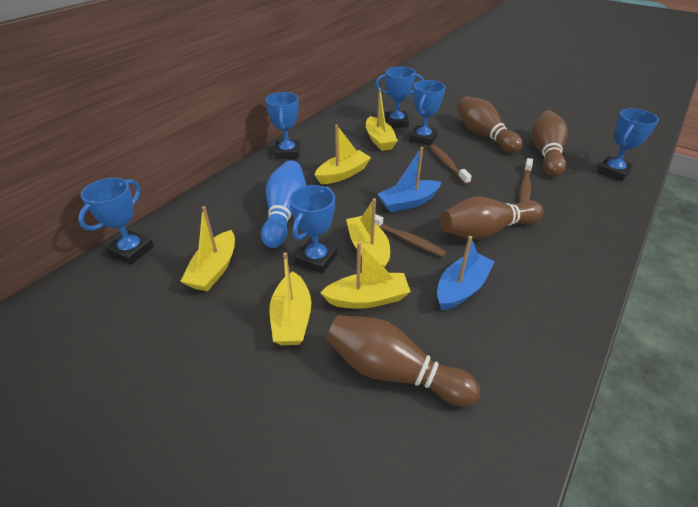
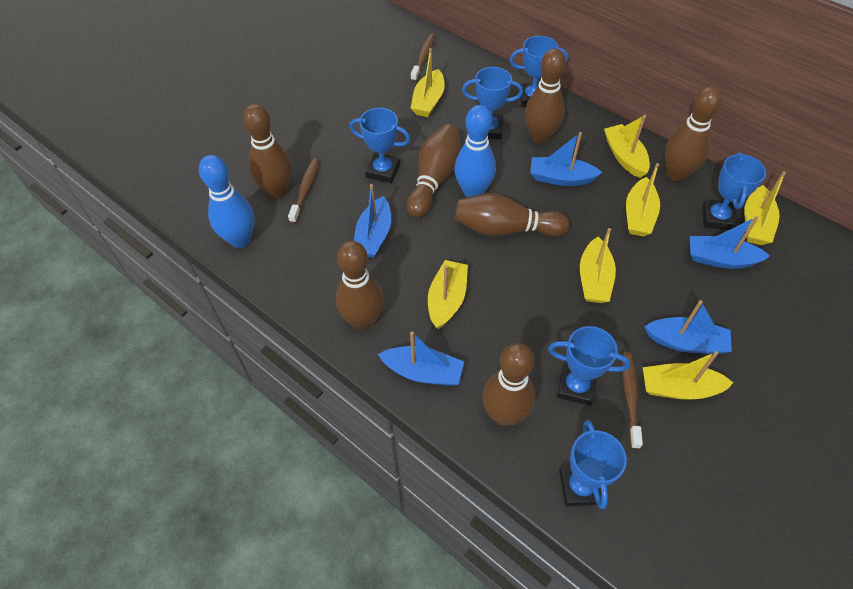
blue boat: [377,147,441,212] [437,236,495,310] = 2 -> [354,184,391,258] [378,331,464,386] [530,132,603,186] [645,300,732,354] [690,216,770,269] = 5
blue bowling pin: [261,160,306,248] = 1 -> [199,155,254,248] [455,105,496,197] = 2
brown bowling pin: [327,315,480,407] [440,197,544,240] [457,96,523,153] [531,110,568,177] = 4 -> [243,104,292,198] [336,241,384,330] [407,124,460,218] [455,193,569,236] [483,343,535,426] [525,48,566,144] [665,86,722,181] = 7
yellow boat: [180,206,235,291] [269,252,311,345] [315,124,371,184] [320,242,411,309] [346,198,390,268] [366,89,398,151] = 6 -> [411,48,445,117] [428,260,468,329] [580,228,616,303] [604,115,650,178] [626,163,660,237] [643,351,733,400] [744,171,786,245] = 7

